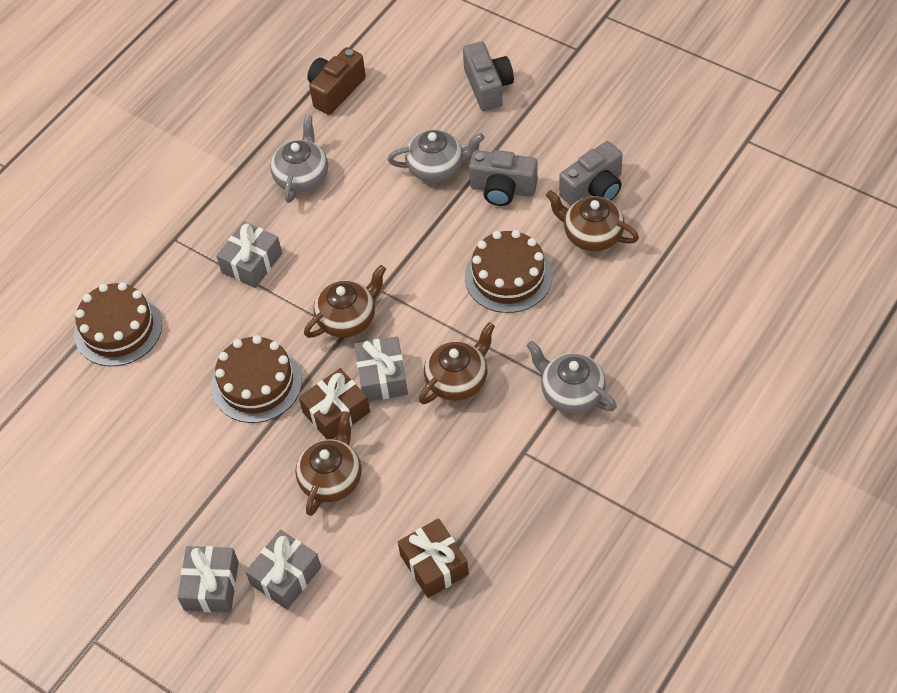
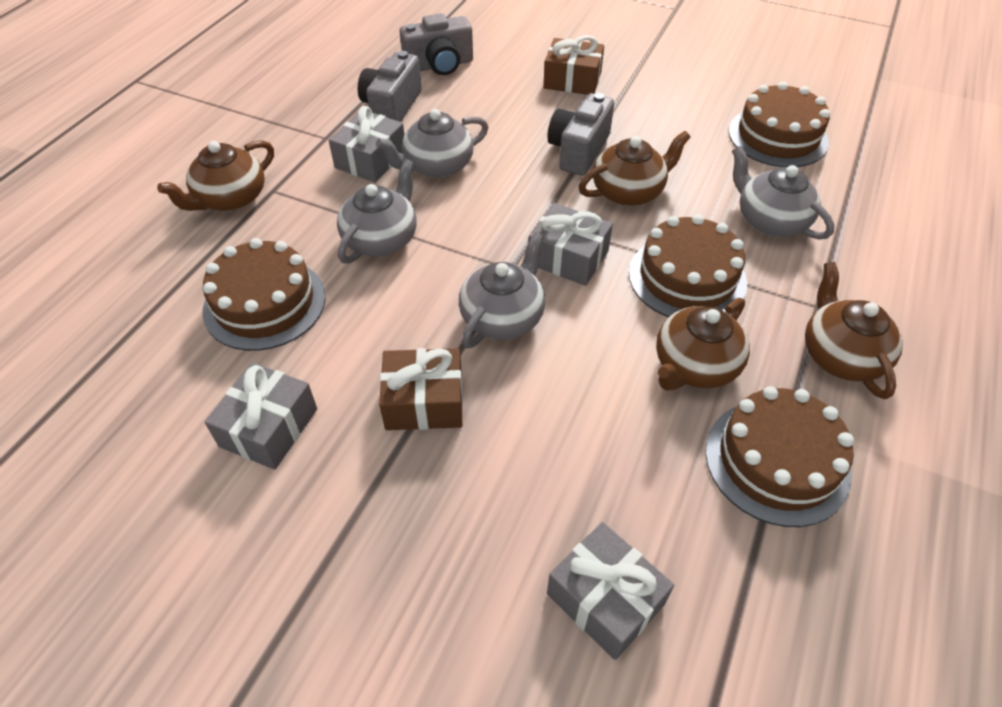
brown cake: [74,282,162,366] [211,335,302,423] [465,230,552,313] = 3 -> [202,238,326,351] [629,214,747,317] [705,386,854,527] [728,82,830,167] = 4
brown camera: [307,47,366,115] = 1 -> none = 0
grey teapot: [270,115,328,203] [388,130,484,182] [526,341,617,414] = 3 -> [337,159,417,264] [376,109,488,178] [459,232,545,349] [732,146,834,240] = 4

